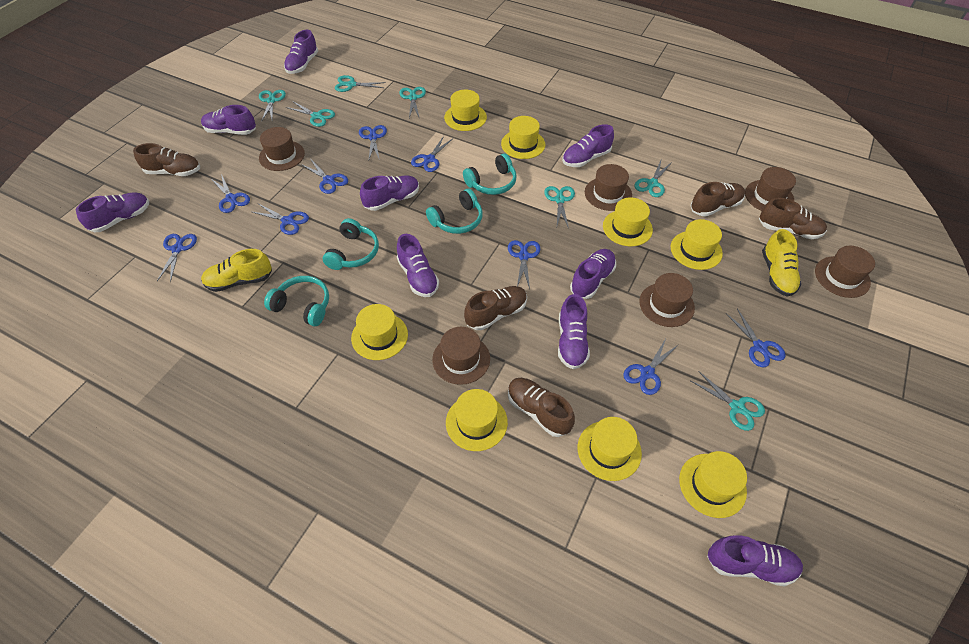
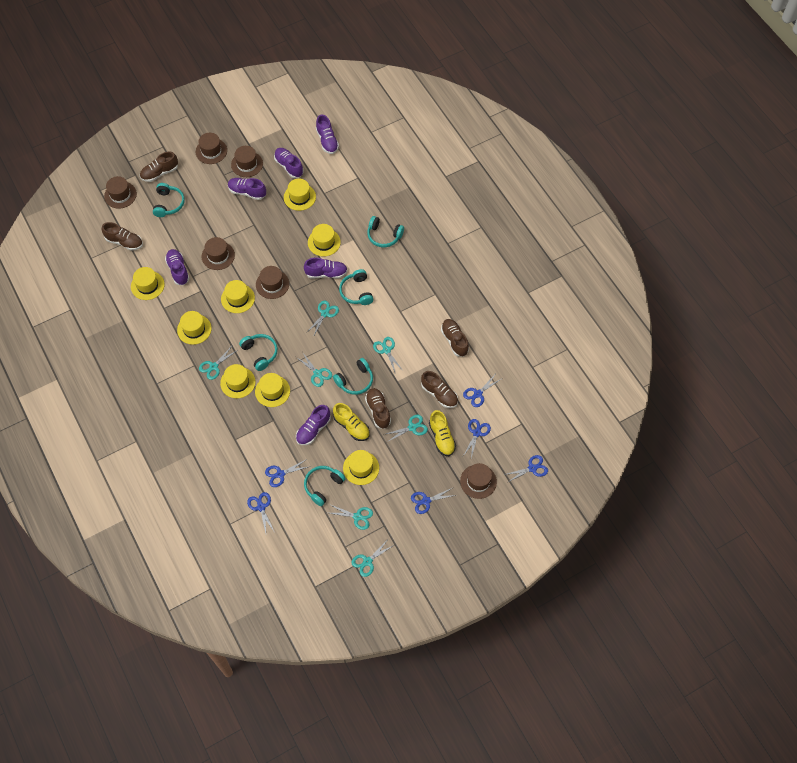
blue scissors: [157,234,197,282] [211,174,250,213] [250,204,309,235] [301,160,348,194] [359,125,387,160] [411,136,452,172] [508,240,540,289] [623,339,679,395] [726,308,785,367] = 9 -> [247,492,274,533] [265,459,311,487] [411,487,456,514] [463,375,501,407] [463,419,491,458] [504,455,548,483] = 6
purple shoe: [76,192,149,232] [201,105,256,135] [284,30,318,74] [360,176,419,211] [397,234,439,297] [558,294,590,369] [562,124,614,167] [570,249,616,299] [707,535,803,586] = 9 -> [165,249,190,285] [228,178,266,200] [274,148,304,178] [296,405,331,445] [304,258,348,279] [316,114,339,154] = 6
turquoise headphones: [264,276,329,326] [323,218,379,270] [426,189,483,234] [463,154,517,195] = 4 -> [153,183,185,217] [239,334,278,371] [304,466,346,506] [333,358,373,395] [339,269,373,305] [367,216,404,247] = 6

